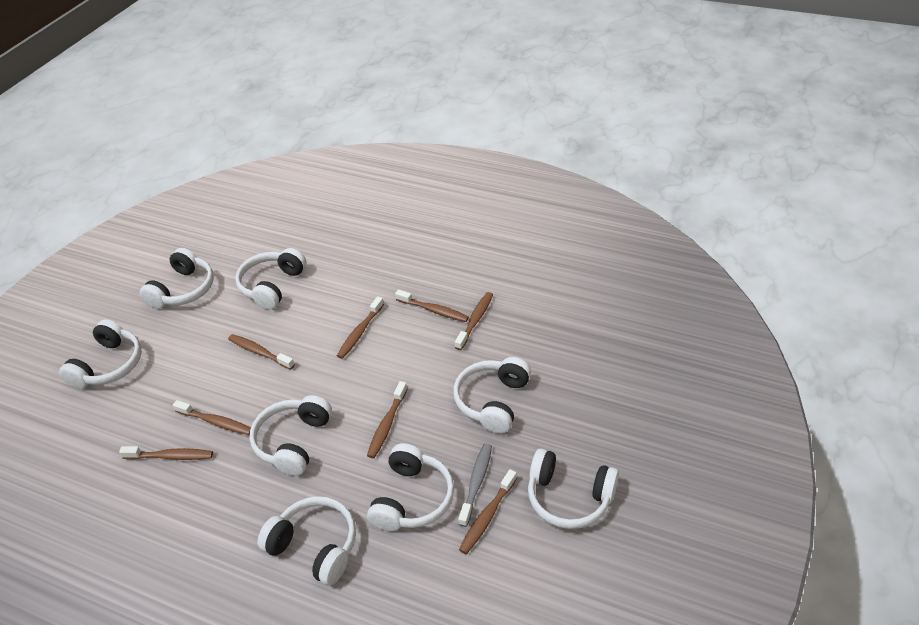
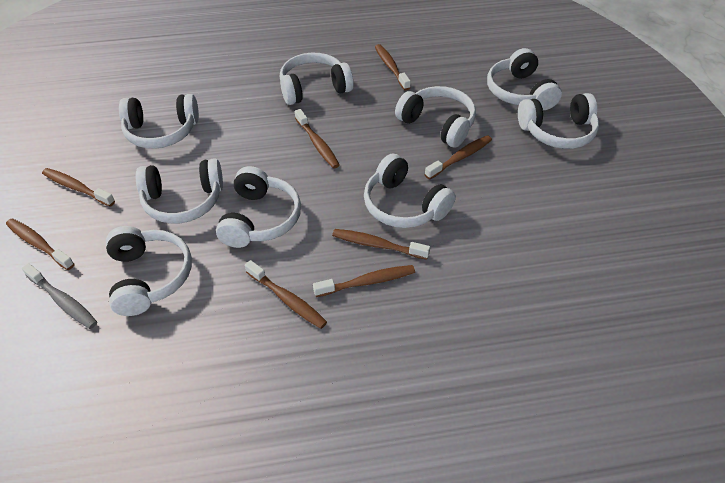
white headphones: [59,319,142,389] [140,248,214,309] [235,248,307,310] [249,395,332,476] [257,496,356,586] [367,443,454,531] [453,357,531,434] [528,448,619,529] = 8 -> [106,226,192,316] [119,94,199,149] [136,158,223,224] [216,166,301,248] [280,53,353,105] [364,153,456,228] [395,86,476,148] [487,48,562,110] [518,93,599,149] = 9

